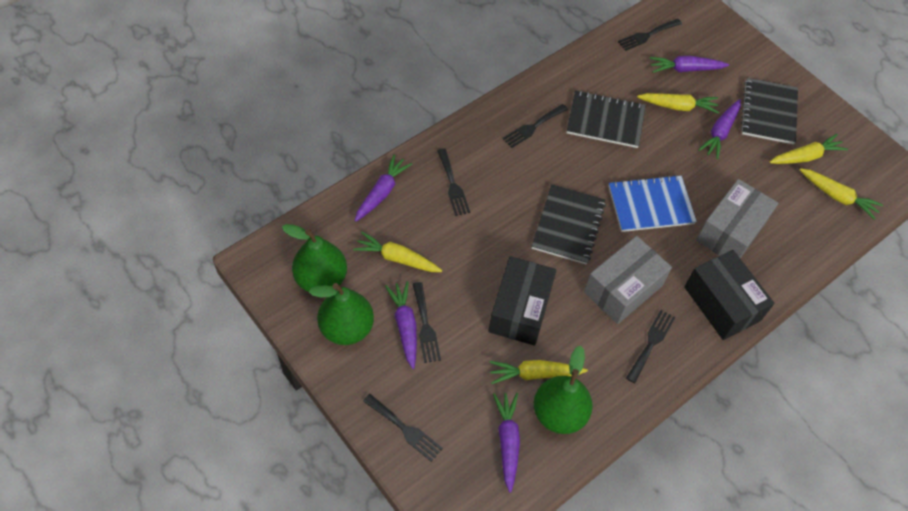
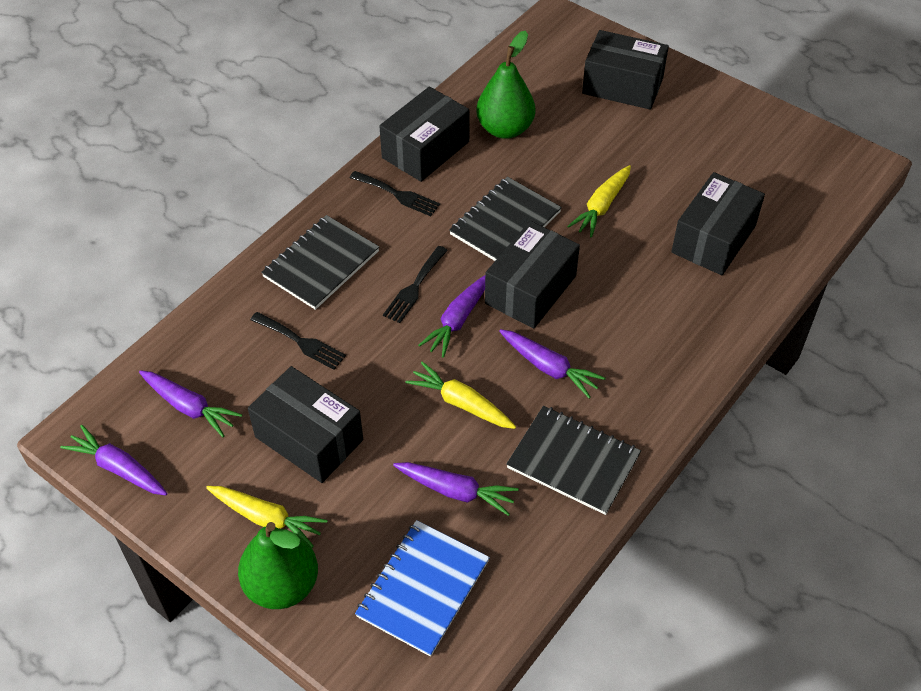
black box: [488,256,557,346] [684,250,774,340] = 2 -> [248,366,363,483] [379,86,470,182] [485,221,580,329] [582,30,669,110] [671,172,765,275] = 5
black fork: [363,394,443,462] [413,282,441,363] [437,148,470,216] [503,104,568,148] [618,19,682,51] [626,310,675,383] = 6 -> [250,312,346,370] [350,171,440,216] [383,246,448,323] = 3
green pear: [282,224,347,292] [309,283,374,345] [534,346,593,434] = 3 -> [238,522,318,609] [476,31,535,139] = 2
grey box: [584,236,672,324] [696,179,778,259] = 2 -> none = 0
yellow carrot: [353,232,442,272] [489,360,588,384] [637,93,719,114] [769,134,848,164] [800,168,883,220] = 5 -> [206,486,328,548] [406,362,516,429] [567,165,631,237] = 3

